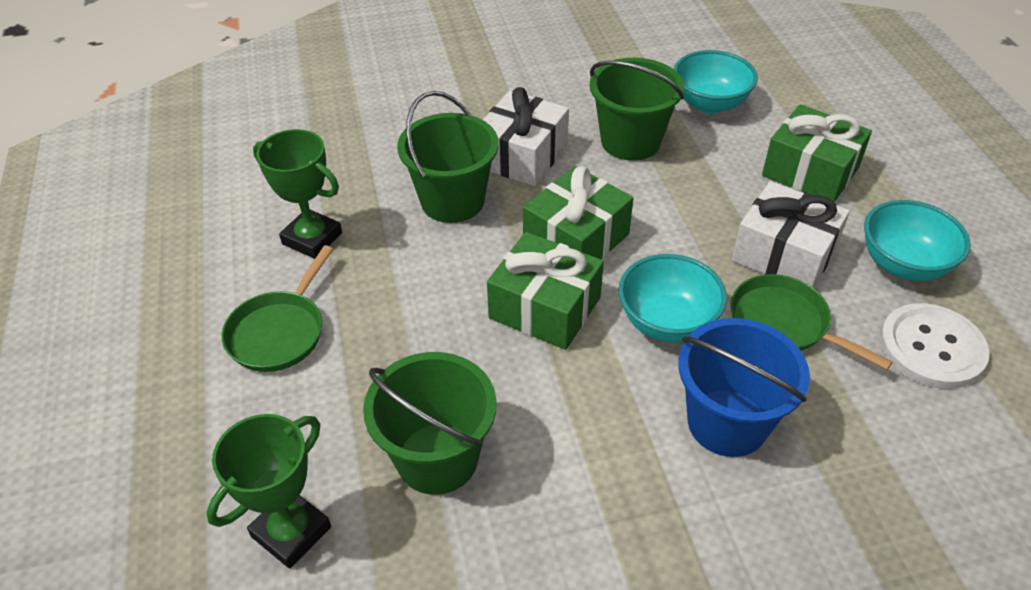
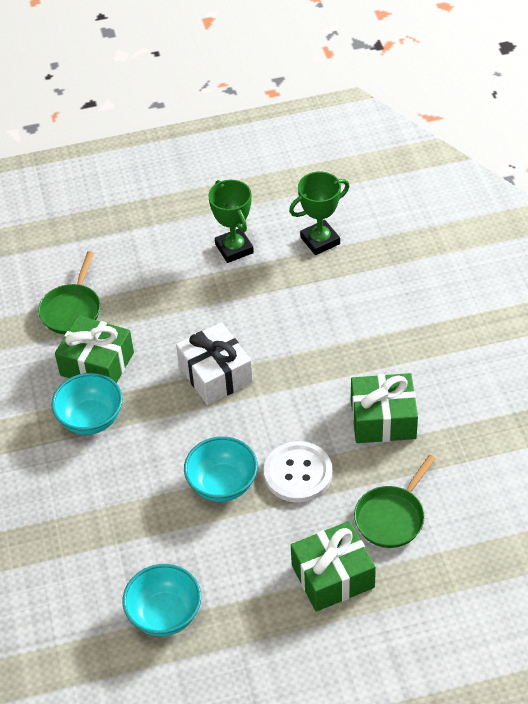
blue bucket: [678,318,810,457] = 1 -> none = 0
green bucket: [363,352,497,495] [397,91,499,223] [590,58,684,161] = 3 -> none = 0
white gift: [483,87,569,186] [732,181,850,288] = 2 -> [176,322,253,405] = 1

